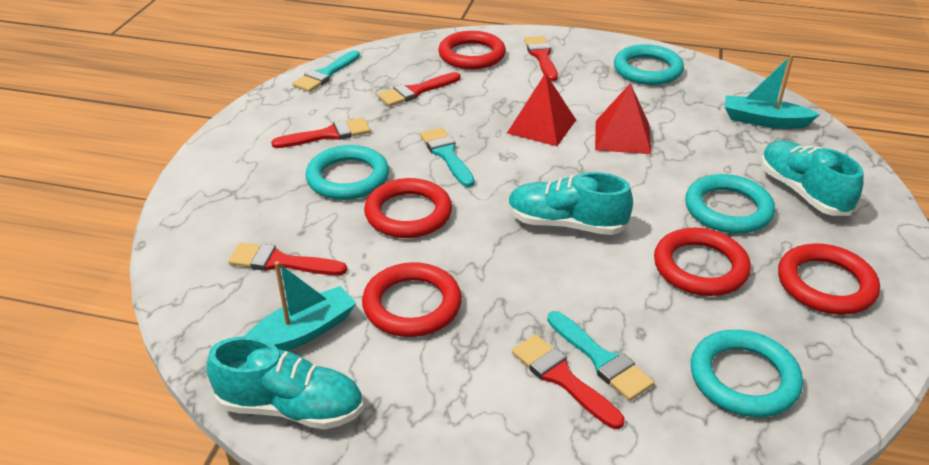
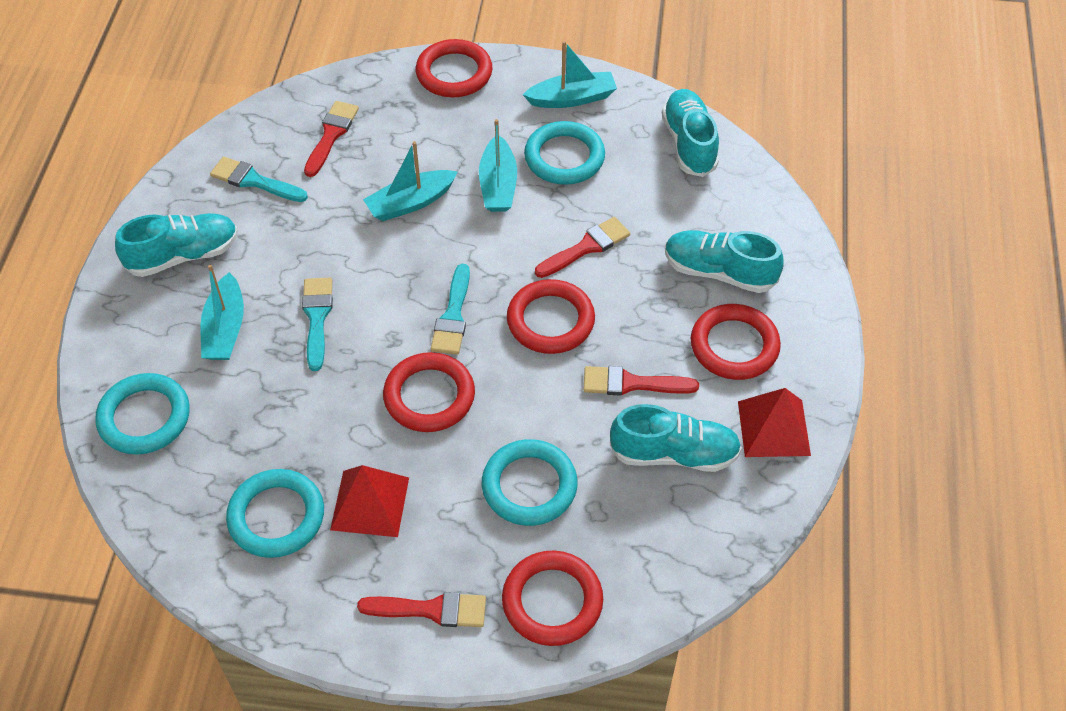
red brush: [228,243,347,275] [271,117,371,148] [378,72,460,106] [512,334,625,429] [524,36,558,81] = 5 -> [304,101,359,177] [357,592,486,627] [535,217,630,278] [583,366,699,396] = 4
turquoise boat: [244,261,357,351] [725,54,820,129] = 2 -> [201,265,244,360] [363,141,458,221] [479,119,517,212] [523,41,617,108] = 4
turquoise shoe: [206,337,363,430] [508,172,633,235] [761,140,864,216] = 3 -> [115,213,238,277] [610,404,742,472] [662,89,719,177] [665,230,784,293] = 4

